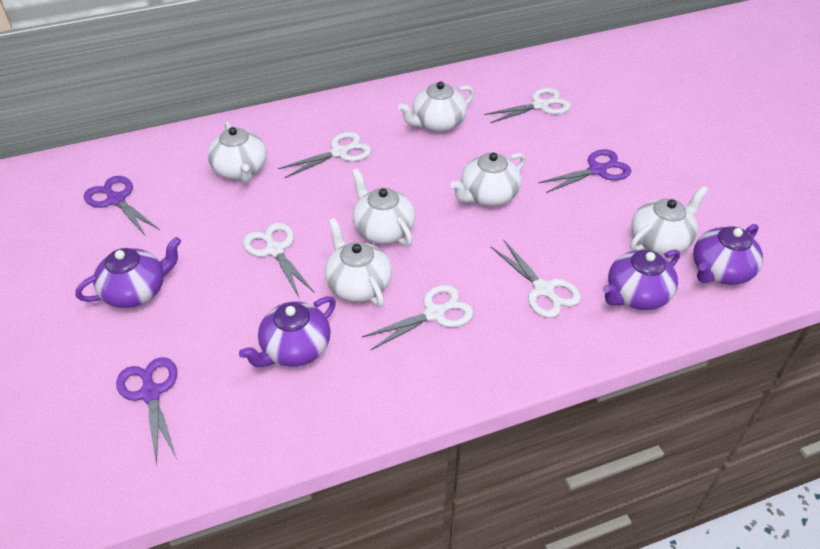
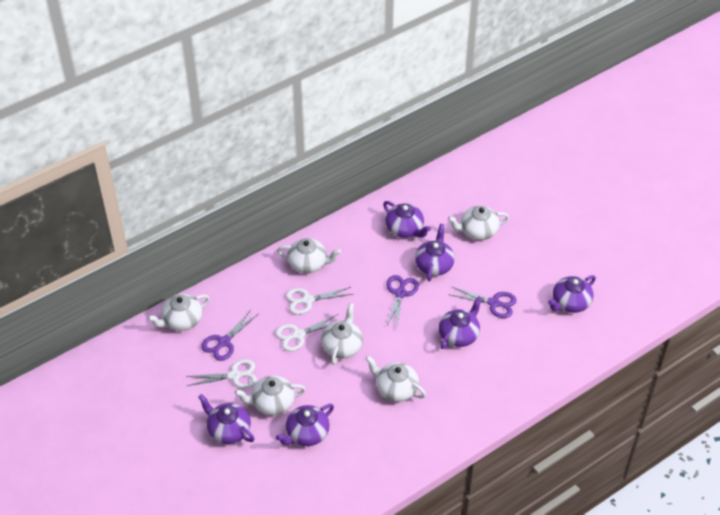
purple teapot: [75,237,181,308] [239,296,336,367] [603,250,680,310] [693,224,763,285] = 4 -> [198,394,255,444] [276,404,334,446] [383,201,431,238] [415,224,455,281] [439,296,482,349] [548,275,596,313] = 6
white scissors: [243,223,315,299] [278,132,371,178] [362,285,474,351] [484,88,571,123] [491,239,581,318] = 5 -> [186,359,257,388] [275,314,338,351] [286,287,353,315] = 3

